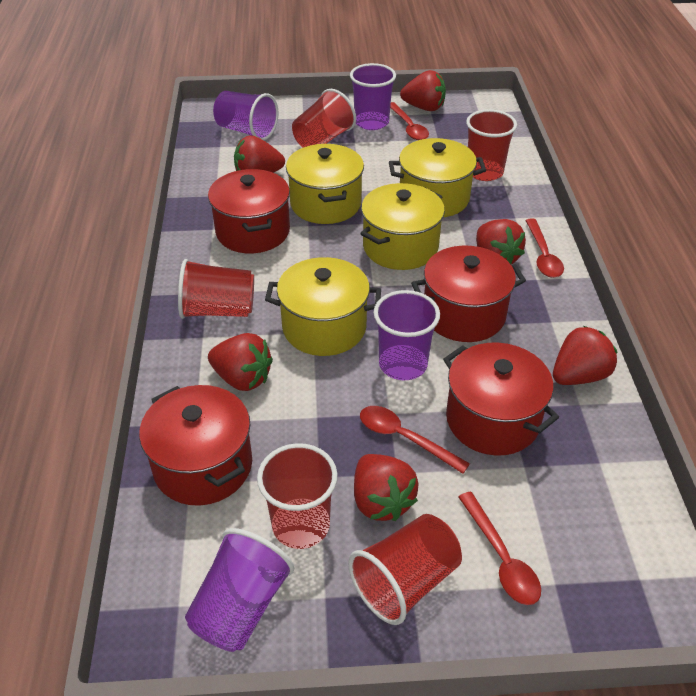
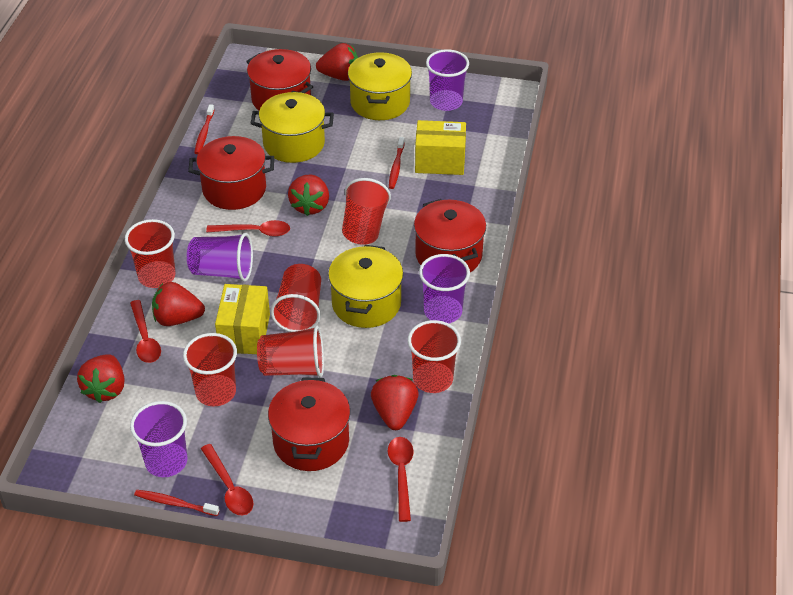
red cup: [178,259,254,319] [257,443,338,549] [292,89,356,147] [348,514,462,625] [466,109,517,181] = 5 -> [125,219,175,288] [183,333,237,406] [257,326,324,377] [270,264,321,332] [342,178,391,245] [408,320,461,393] = 6
red strawberry: [208,333,273,391] [234,135,285,173] [354,454,418,521] [400,70,446,111] [476,219,526,264] [553,326,617,385] = 6 -> [77,354,125,403] [152,282,205,326] [288,174,329,216] [316,43,358,81] [371,375,418,430] = 5
red toothbrush: none = 0 -> [134,490,219,516] [194,104,214,154] [389,137,405,189] = 3
yellow box: none = 0 -> [215,284,270,354] [415,120,466,175] = 2
yellow pot: [265,257,381,356] [286,144,364,224] [360,183,445,270] [389,138,486,217] = 4 -> [251,92,334,163] [328,245,403,328] [348,52,412,120] = 3

